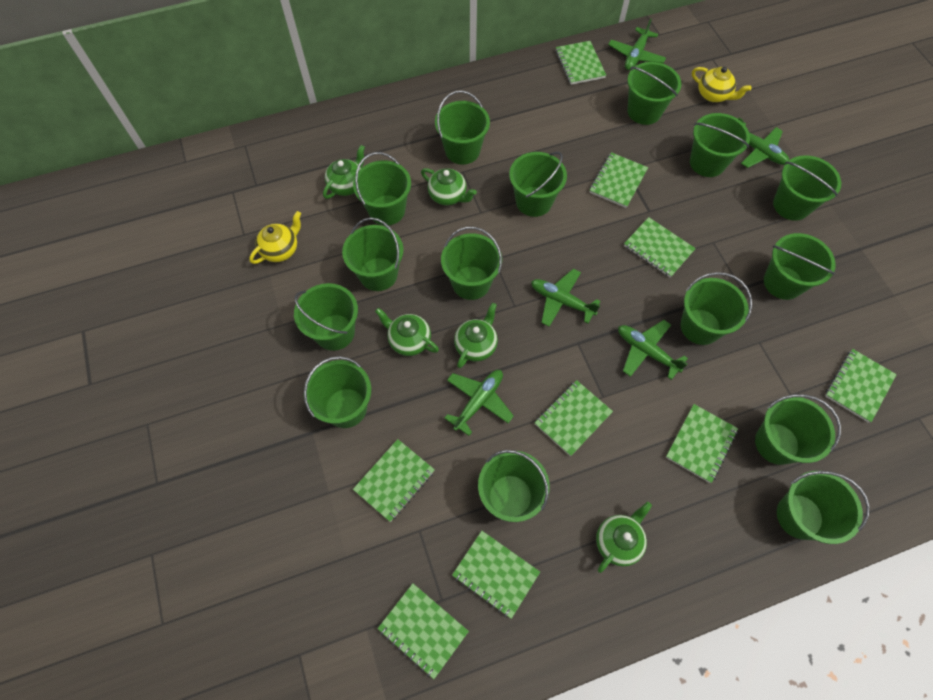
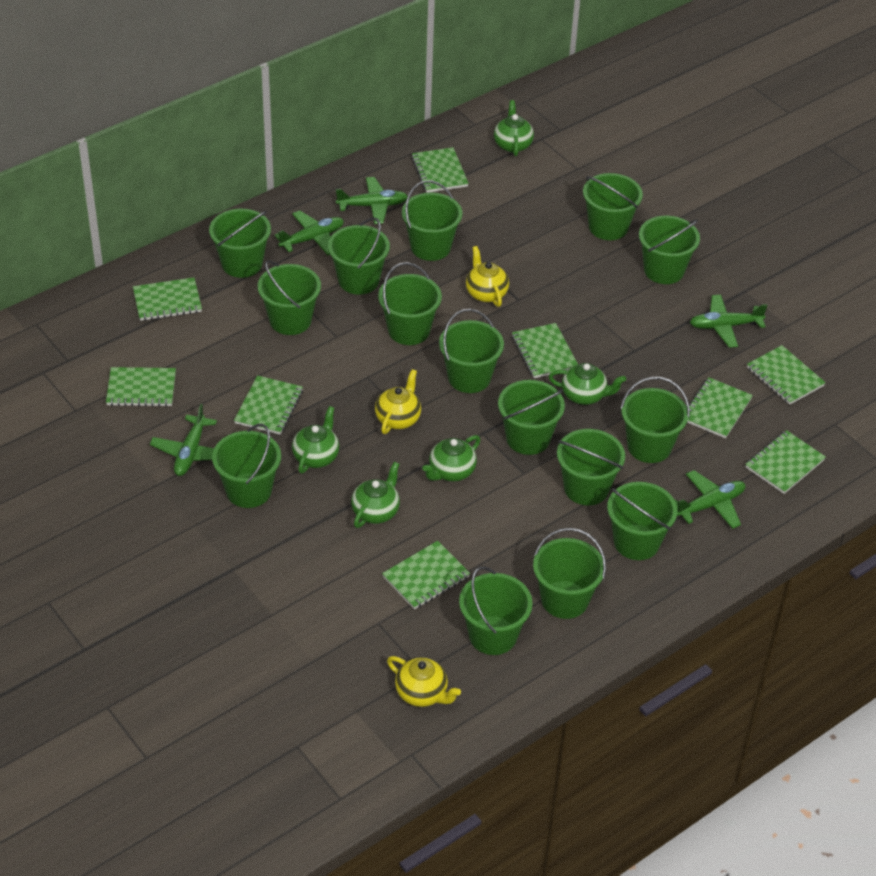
yellow teapot: [249,211,301,264] [692,67,752,102] = 2 -> [375,369,421,434] [387,656,461,707] [466,246,509,307] = 3

